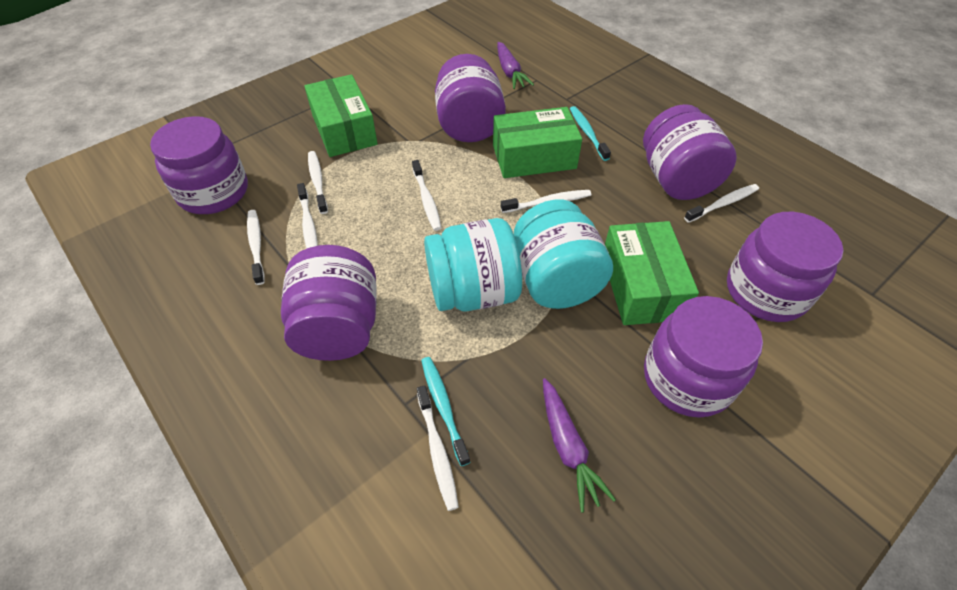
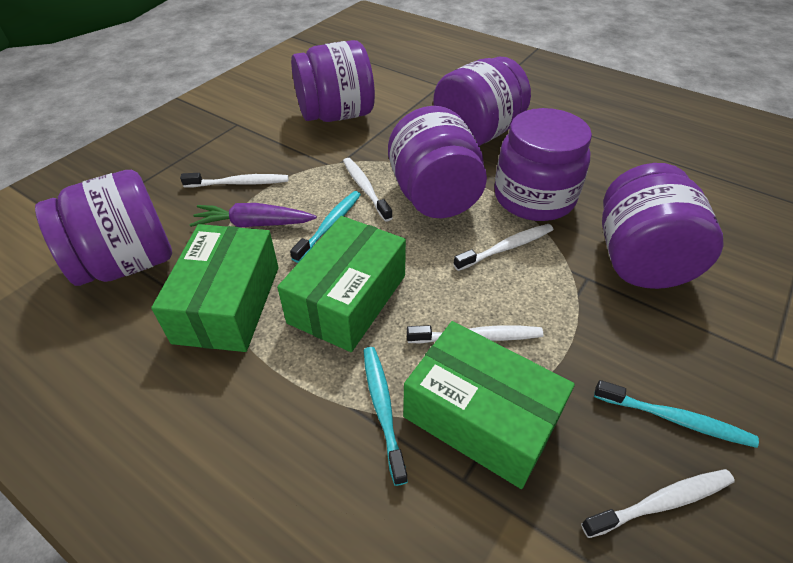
purple carrot: [497,42,534,89] [543,378,616,513] = 2 -> [189,203,317,228] = 1
turquoise jar: [424,218,522,311] [514,200,613,309] = 2 -> none = 0
turquoise toothbrush: [421,357,470,466] [570,106,611,161] = 2 -> [290,191,361,263] [363,347,408,486] [594,380,759,448] = 3
white toothbrush: [247,210,264,285] [297,183,318,249] [308,151,328,214] [412,160,441,231] [417,385,459,511] [501,190,591,213] [684,184,759,223] = 7 -> [180,173,288,187] [343,158,393,222] [407,325,543,344] [453,224,554,271] [581,469,735,538] = 5

